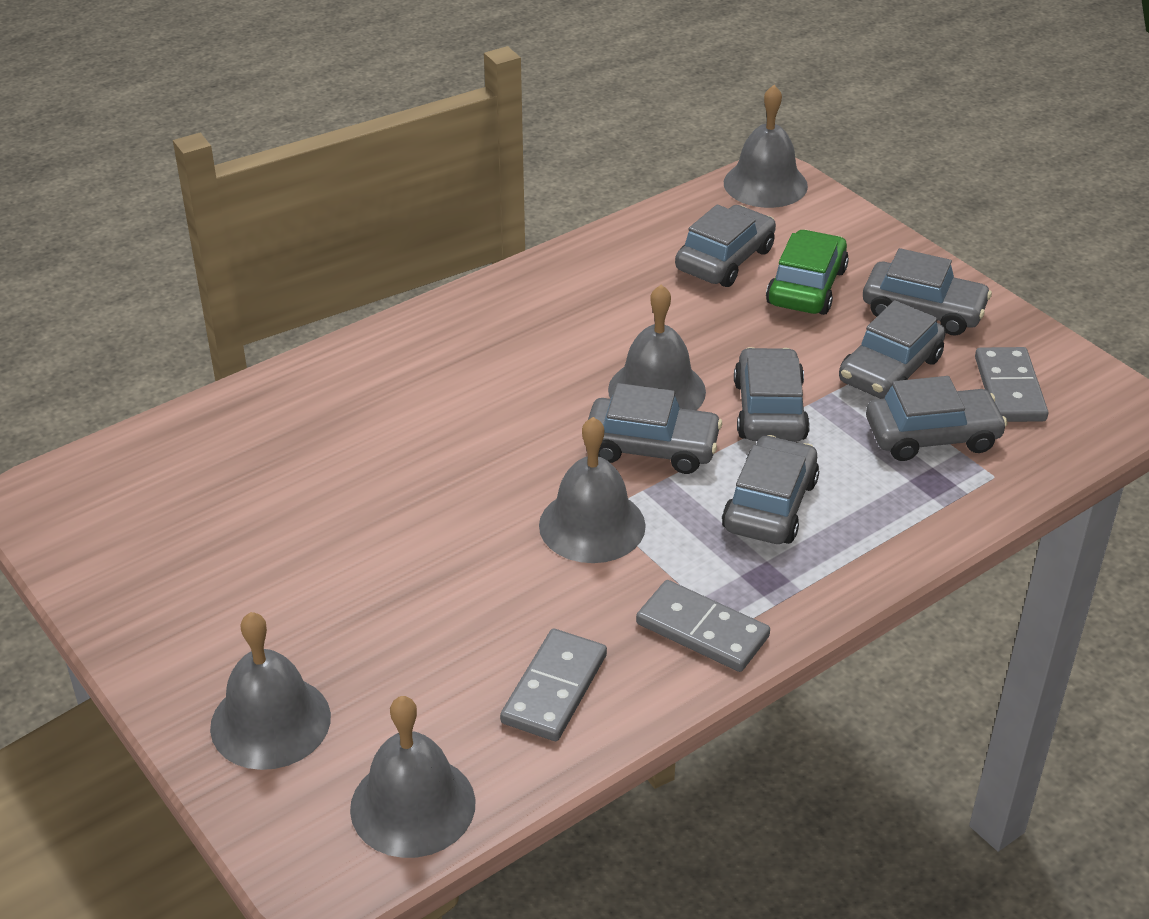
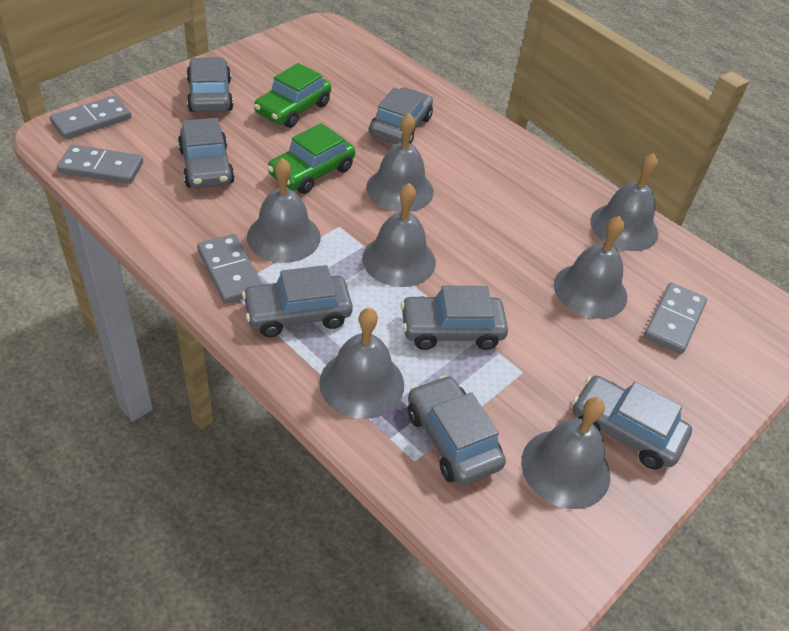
green car: [766,230,849,315] = 1 -> [254,63,331,128] [267,123,355,194] = 2
grey bell: [210,612,331,770] [350,696,476,858] [539,417,646,563] [608,284,706,410] [724,85,808,208] = 5 -> [247,158,321,263] [319,308,404,419] [362,183,436,287] [366,113,434,212] [521,397,610,509] [554,216,627,319] [590,153,658,251] = 7
grey domino: [500,629,607,741] [636,580,770,672] [975,347,1049,422] = 3 -> [49,96,131,139] [57,145,143,184] [197,234,262,304] [644,283,707,354] = 4

